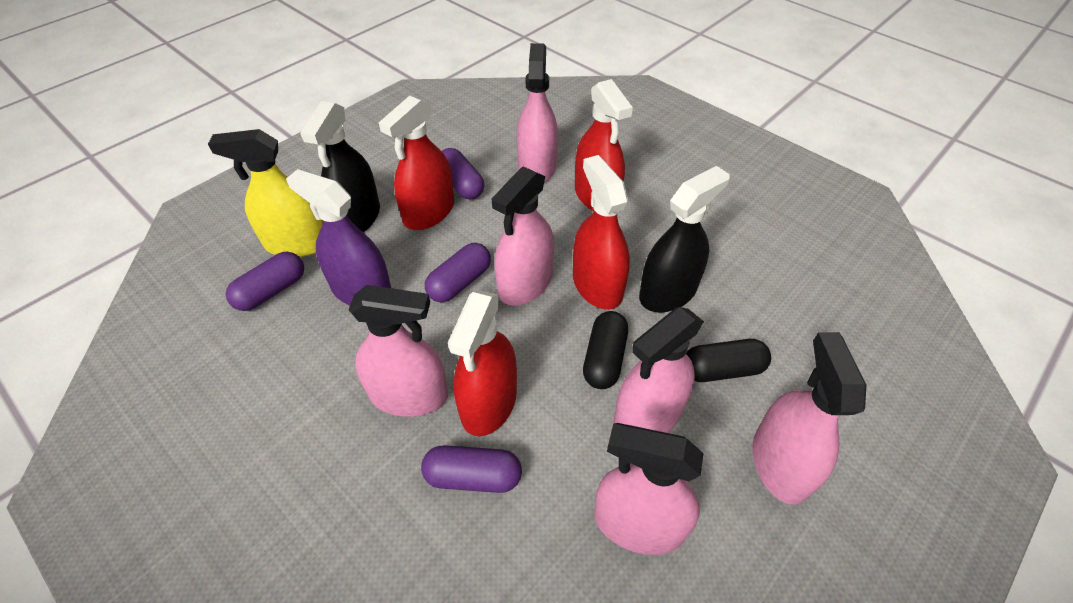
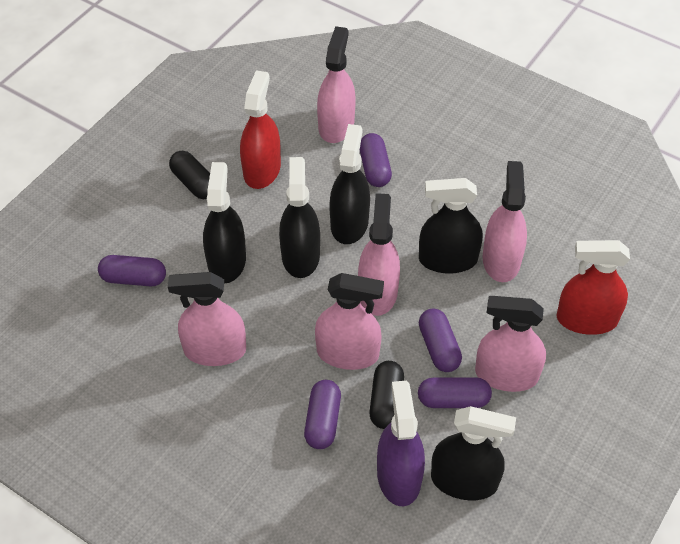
black spray bottle: [300,101,380,232] [639,166,730,313] = 2 -> [203,162,246,283] [279,157,320,278] [329,124,370,244] [419,178,483,274] [431,406,516,500] = 5
purple capsule: [226,252,304,311] [421,445,522,493] [425,243,491,303] [442,148,484,199] = 4 -> [98,255,166,286] [304,380,341,449] [360,133,392,187] [418,377,492,408] [419,308,462,372] = 5
red spray bottle: [379,96,454,230] [448,290,517,436] [573,155,630,310] [575,79,633,211] = 4 -> [240,70,281,189] [557,240,630,335] = 2
yellow spray bottle: [208,129,323,257] = 1 -> none = 0

